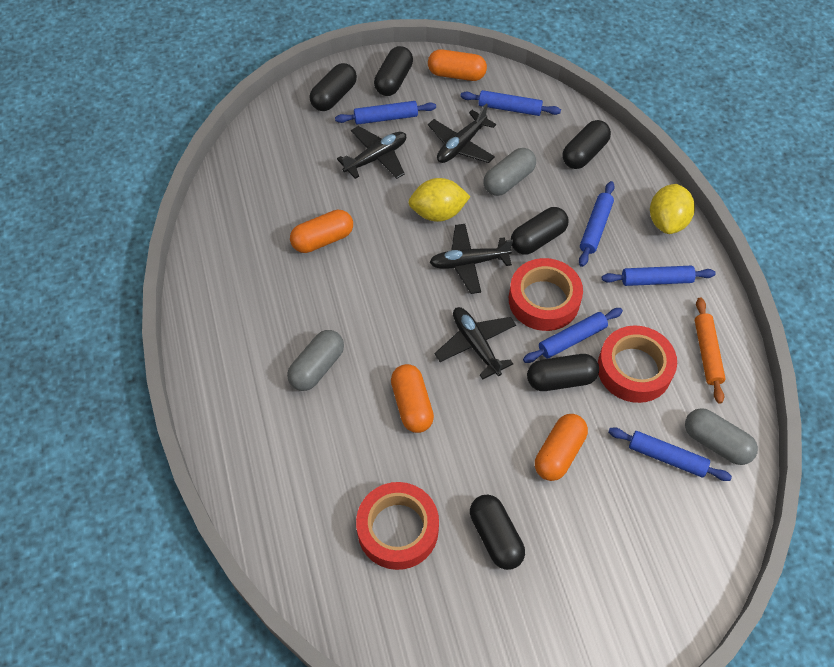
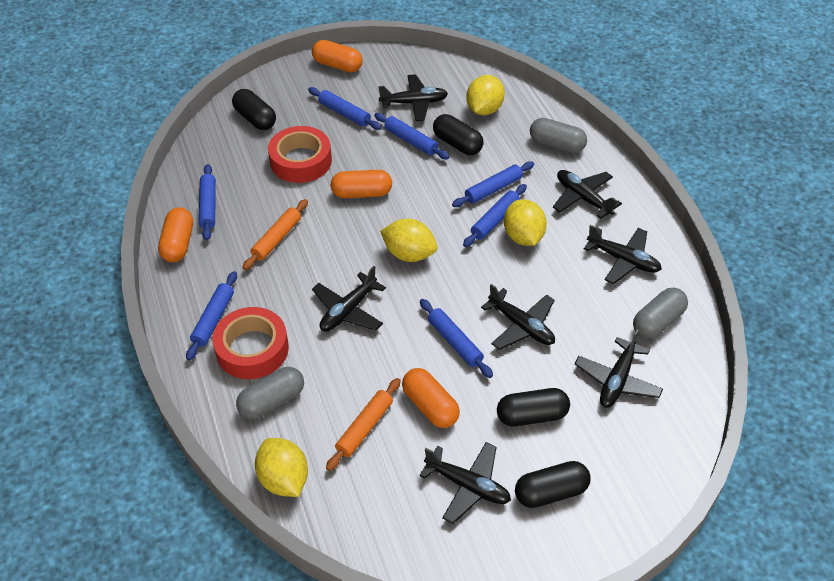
black capsule: [310,63,357,111] [374,46,413,96] [470,495,525,570] [511,207,569,255] [527,354,599,391] [562,120,611,169] = 6 -> [232,89,276,130] [433,114,484,155] [497,388,570,426] [515,461,591,508] = 4
black plane: [337,126,406,179] [428,103,496,163] [429,224,513,294] [435,307,516,380] = 4 -> [312,266,386,332] [378,74,448,121] [419,442,511,524] [481,284,555,350] [553,170,622,219] [575,329,663,408] [584,225,662,284] = 7
blue rolling pin: [335,101,436,125] [460,90,561,116] [523,308,623,363] [579,181,615,267] [602,266,716,286] [608,427,732,481] = 6 -> [186,271,237,360] [199,164,216,240] [308,87,382,130] [374,113,450,159] [420,299,493,378] [452,161,534,207] [463,184,527,247] = 7
orange rolling pin: [695,297,726,404] = 1 -> [242,199,308,270] [326,378,401,471] = 2
red tape: [356,482,439,570] [509,258,583,331] [598,326,677,403] = 3 -> [212,307,289,379] [268,126,332,183] = 2
yellow lemon: [408,178,471,222] [650,184,695,234] = 2 -> [255,438,308,497] [380,219,437,262] [466,75,505,115] [504,199,547,246] = 4

